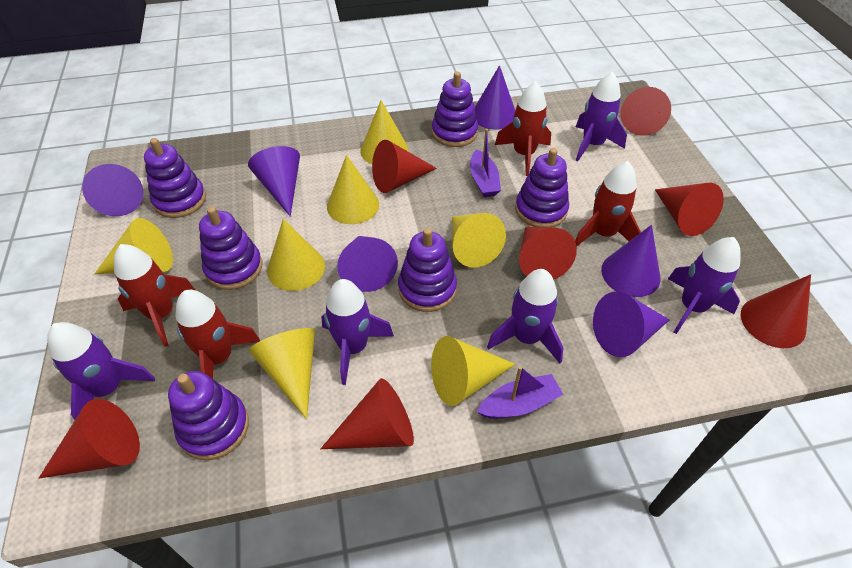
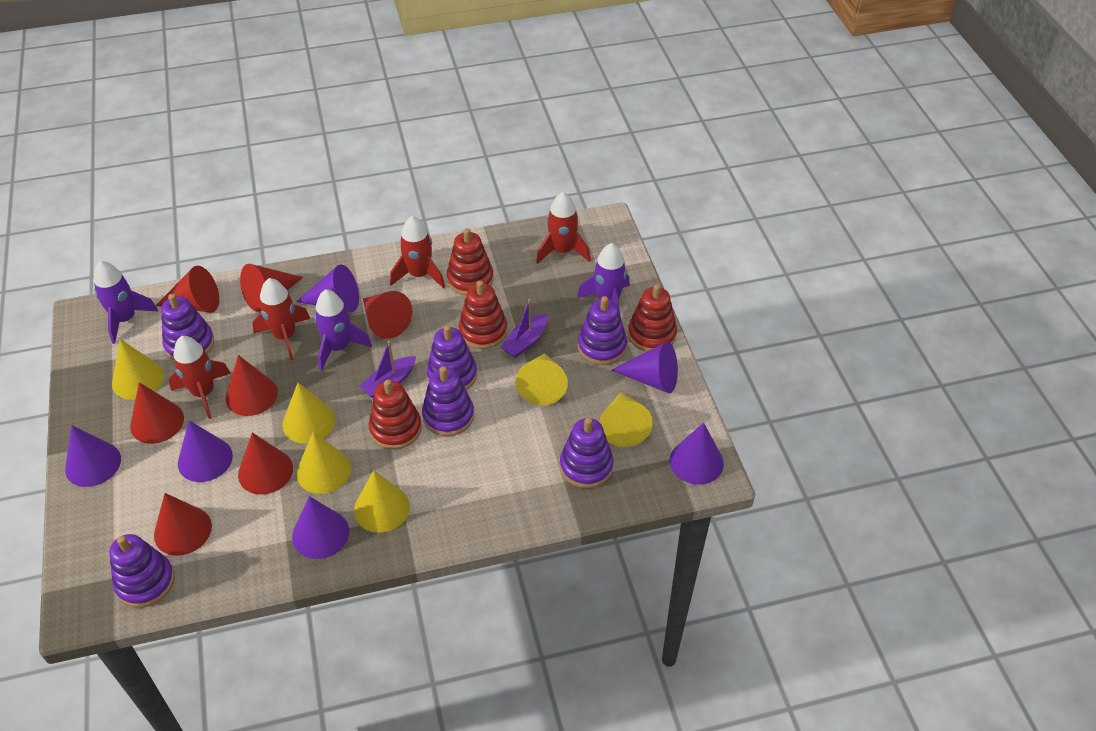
purple rocket: [47,322,155,420] [321,279,394,385] [487,269,564,363] [576,72,627,161] [668,237,741,334] = 5 -> [94,261,158,344] [314,289,372,371] [577,243,630,313] = 3
red stacking toy: none = 0 -> [368,379,422,450] [447,228,494,296] [459,280,507,349] [628,284,677,352] = 4
yellow cone: [95,218,173,274] [249,328,315,419] [267,219,325,291] [327,155,379,224] [360,100,408,164] [431,336,516,406] [452,213,506,268] = 7 -> [112,339,164,400] [282,383,335,444] [297,432,351,494] [354,470,410,533] [516,353,568,405] [599,392,653,447] = 6

